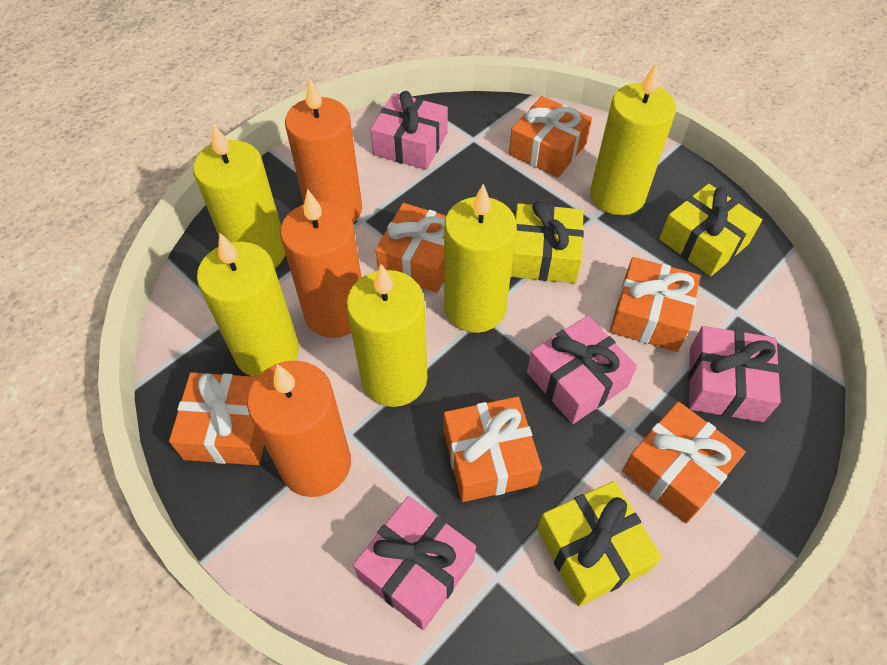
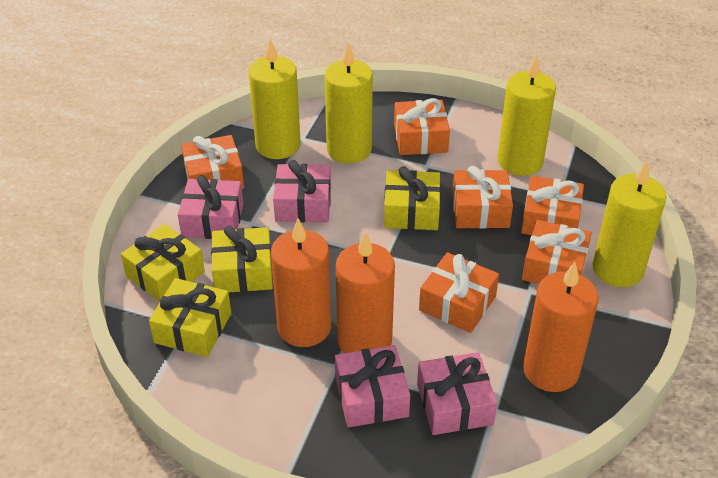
yellow candle: [193,123,286,268] [197,233,299,377] [346,264,427,407] [444,184,517,333] [590,62,676,215] = 5 -> [249,39,301,159] [324,43,373,164] [497,55,556,176] [593,161,666,287] = 4
yellow gift: [511,201,584,283] [537,481,662,607] [659,184,762,277] = 3 -> [121,224,205,302] [149,278,231,357] [211,226,273,292] [384,166,441,230] = 4

